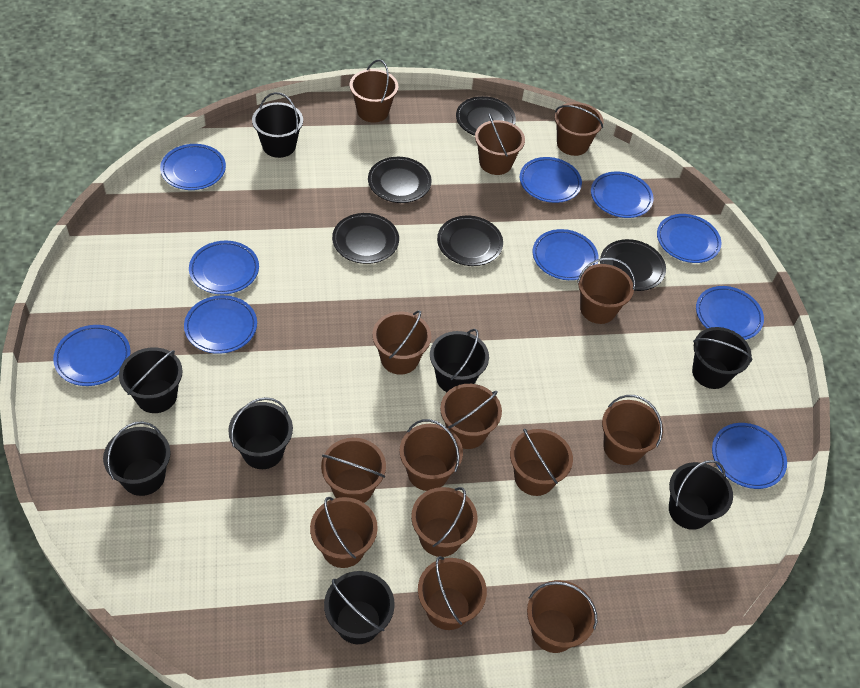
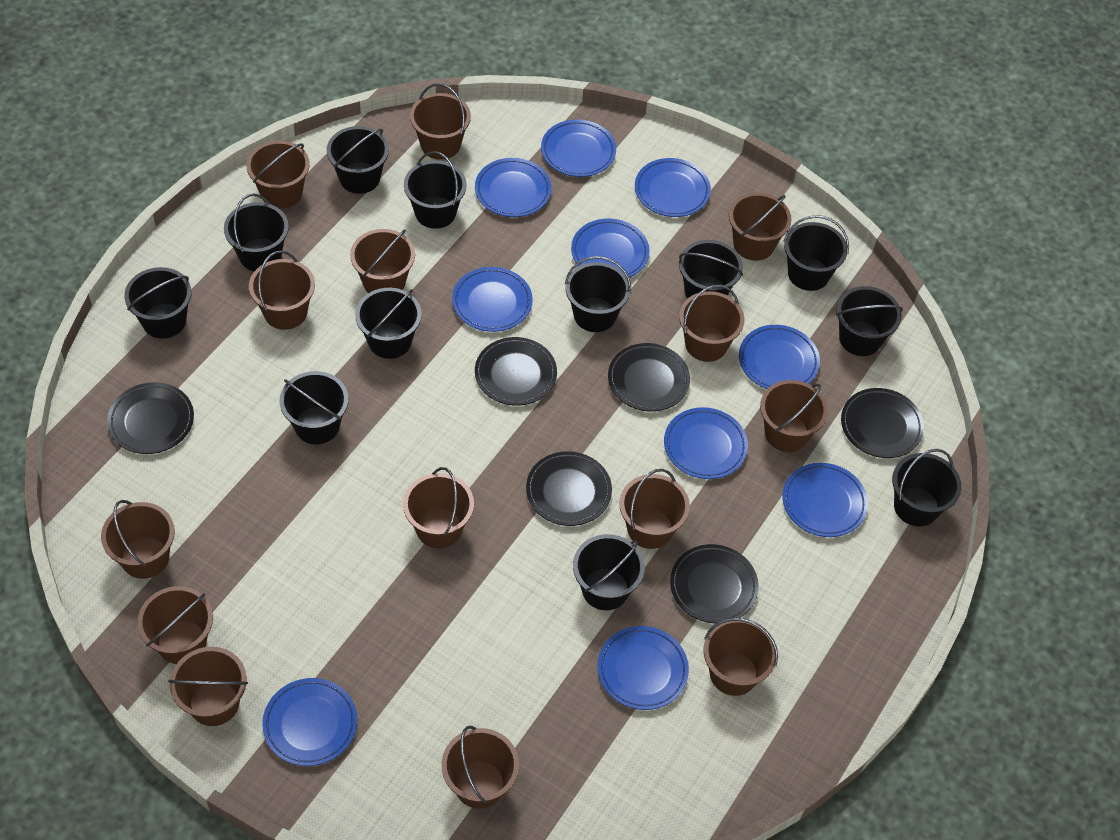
black bucket: [103,421,171,496] [119,347,183,413] [228,397,293,469] [252,92,303,158] [324,571,395,644] [430,329,489,392] [669,460,733,530] [692,327,752,389] = 8 -> [124,267,192,339] [224,193,289,271] [280,371,349,444] [327,126,389,194] [355,288,422,359] [404,151,467,229] [565,256,631,332] [573,534,645,610] [679,240,743,299] [784,215,849,291] [836,286,903,356] [892,449,962,527] = 12
black plate: [332,213,399,264] [368,157,432,203] [437,216,503,266] [456,96,516,136] [600,239,666,291] = 5 -> [107,382,194,454] [475,337,557,406] [526,451,612,526] [608,343,690,412] [670,544,759,624] [841,388,924,458] = 6

